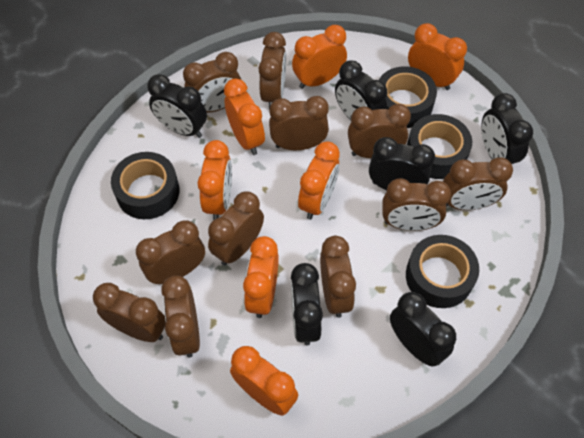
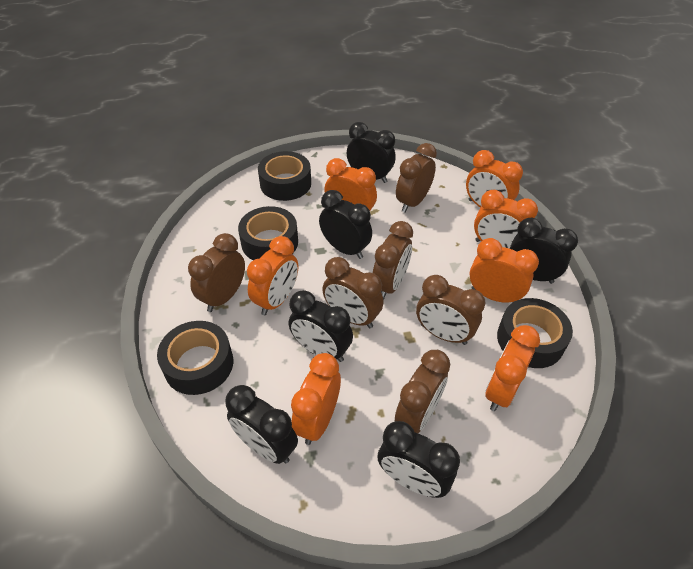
brown clock: [93,283,166,342] [136,220,205,284] [161,275,200,358] [183,52,241,113] [208,191,264,266] [258,32,286,110] [269,96,329,150] [320,236,356,318] [348,104,411,158] [382,178,451,231] [443,157,513,210] = 11 -> [188,233,245,312] [322,257,383,328] [373,221,413,300] [395,350,450,433] [396,143,437,213] [416,275,485,345] = 6

